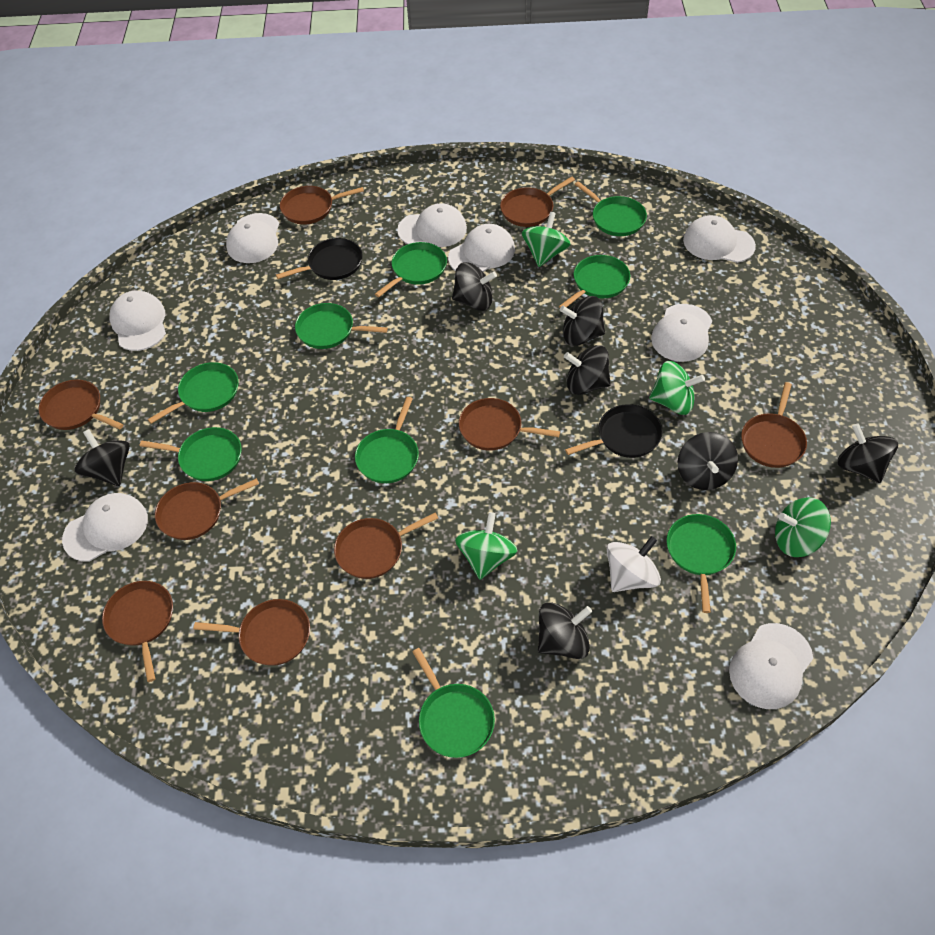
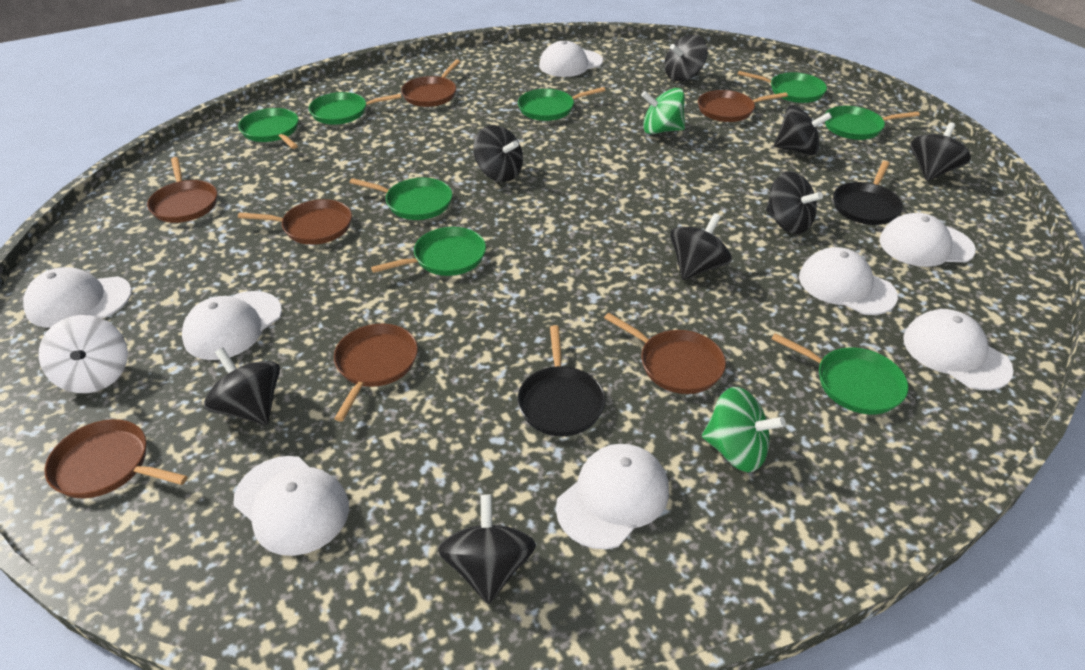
black spinning top: [74,429,130,486] [452,262,497,311] [538,602,592,659] [560,296,605,346] [564,345,611,395] [678,432,738,490] [837,423,898,483] = 7 -> [204,348,280,425] [438,494,536,604] [473,125,523,182] [665,35,708,81] [670,213,732,280] [766,172,823,234] [774,105,832,156] [910,122,971,181] = 8
brown pan: [39,380,123,430] [102,581,173,682] [155,478,259,540] [194,599,310,666] [280,186,364,225] [334,512,438,579] [459,398,560,451] [500,176,575,227] [741,382,807,468] = 9 -> [44,419,188,498] [147,157,217,223] [238,199,352,245] [334,324,418,421] [401,60,461,107] [604,313,726,394] [698,90,788,122] = 7
green pan: [140,427,242,481] [148,362,238,424] [295,303,388,349] [355,397,419,483] [375,242,447,297] [412,648,495,758] [559,255,630,308] [575,181,647,236] [667,514,736,613] = 9 -> [238,108,299,149] [309,92,401,125] [349,178,452,220] [371,227,486,276] [518,87,606,121] [737,71,827,103] [771,333,908,414] [825,106,920,140] = 8
green spinning top: [455,512,517,580] [522,212,571,267] [649,361,705,415] [775,497,831,557] = 4 -> [641,88,685,134] [702,387,786,472] = 2

